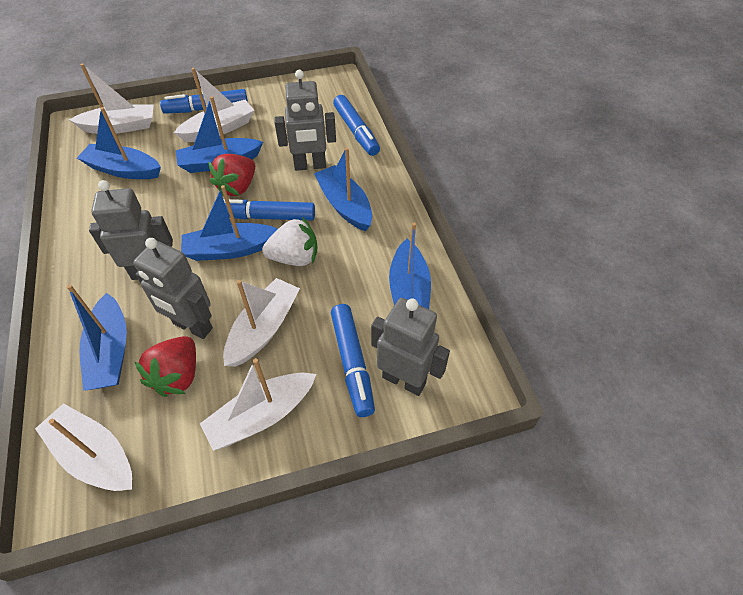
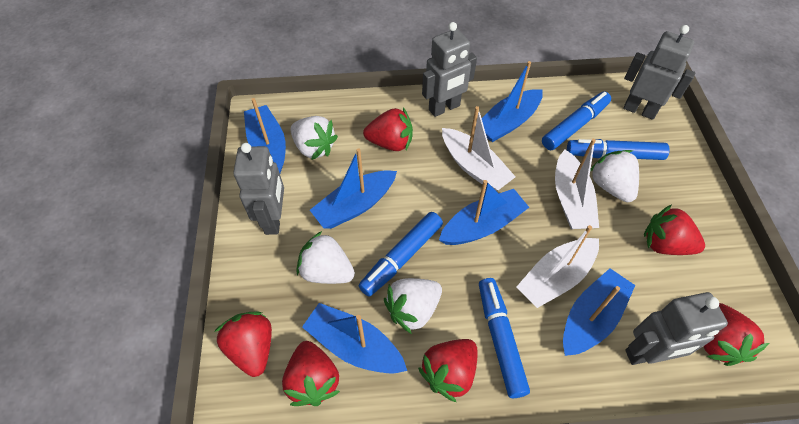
red strawberry: [135,336,196,397] [208,154,255,197] = 2 -> [214,312,272,377] [282,341,340,406] [363,107,413,151] [418,339,478,402] [644,204,705,255] [703,303,769,366] = 6
white boat: [35,403,132,491] [69,63,154,134] [174,68,255,142] [200,358,316,451] [223,278,300,367] = 5 -> [442,106,516,191] [517,225,599,308] [555,139,599,229] = 3
white strawberry: [262,217,317,266] = 1 -> [290,116,338,160] [296,231,355,284] [384,278,442,334] [590,150,639,202] = 4

